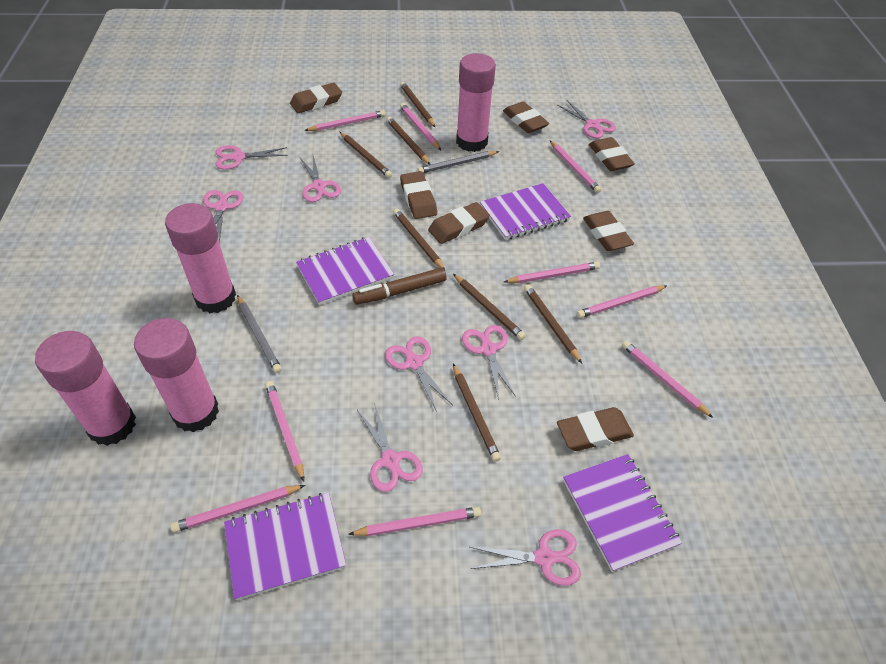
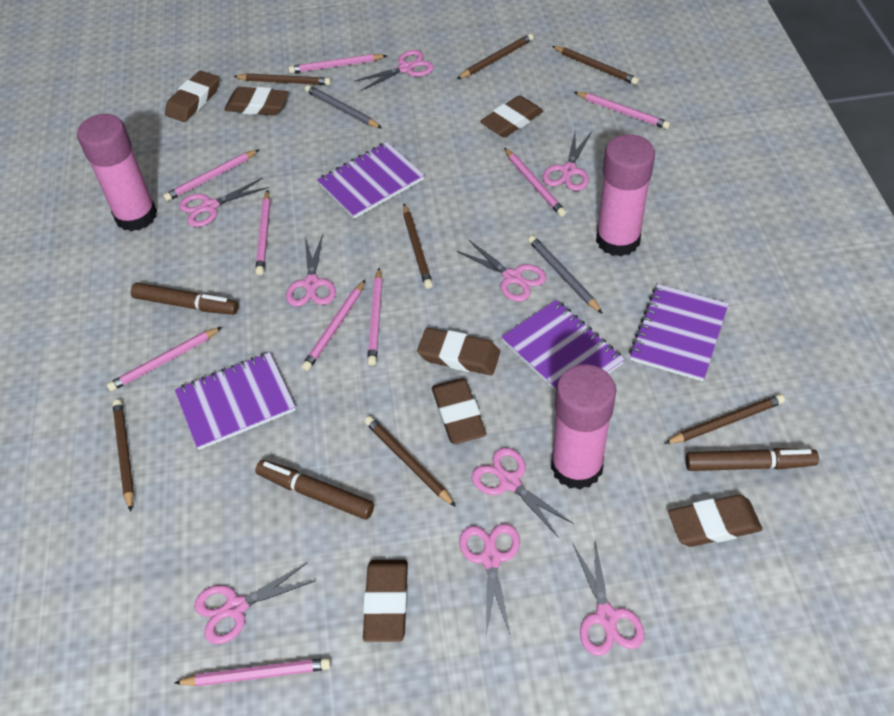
brown marker: [352,268,447,305] = 1 -> [131,282,238,315] [255,460,374,520] [686,448,819,471] = 3
pink glue stick: [35,331,136,446] [134,318,219,432] [165,203,236,313] [456,53,496,152] = 4 -> [77,114,157,231] [551,364,616,490] [596,134,655,256] = 3
pink scissors: [203,190,243,243] [216,145,288,170] [300,156,341,202] [357,403,423,492] [385,336,453,412] [462,325,516,400] [470,529,581,586] [557,100,616,139] = 8 -> [179,178,269,227] [194,562,315,644] [286,234,336,307] [354,50,434,91] [457,240,547,302] [459,524,520,635] [471,447,574,538] [542,131,592,191] [573,540,644,656] = 9

